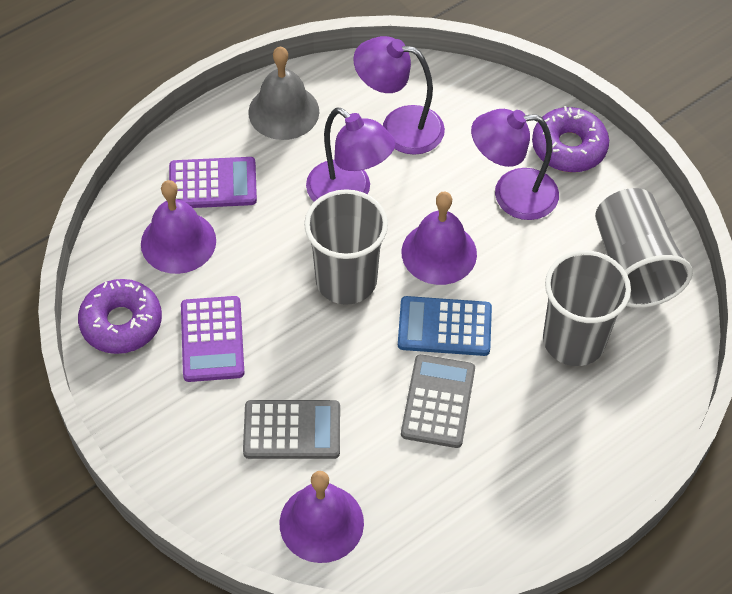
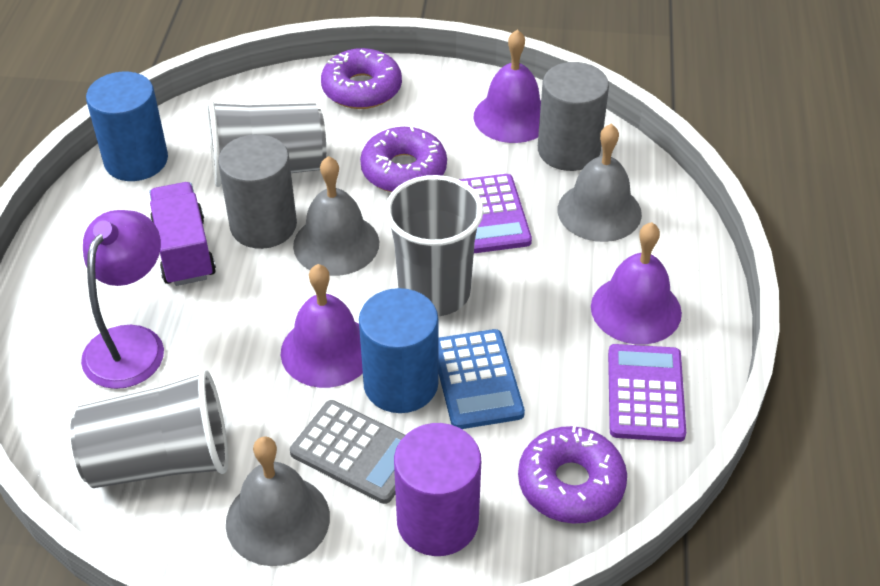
blue cylinder: none = 0 -> [86,72,168,181] [359,288,438,413] = 2
grey bell: [248,47,319,140] = 1 -> [226,436,330,566] [293,156,379,276] [558,124,642,242] = 3
grey calculator: [243,400,340,459] [401,354,475,448] = 2 -> [290,400,405,504] = 1
grey cylinder: none = 0 -> [218,134,297,249] [538,62,609,171] = 2
purple cylinder: none = 0 -> [394,423,481,556] = 1
purple donut: [78,279,162,354] [532,106,609,172] = 2 -> [321,48,402,109] [360,126,447,192] [518,425,627,524] = 3
purple lamp: [306,107,395,202] [353,36,445,155] [471,109,559,220] = 3 -> [81,210,164,389] = 1
purple truck: none = 0 -> [149,182,216,286] = 1

